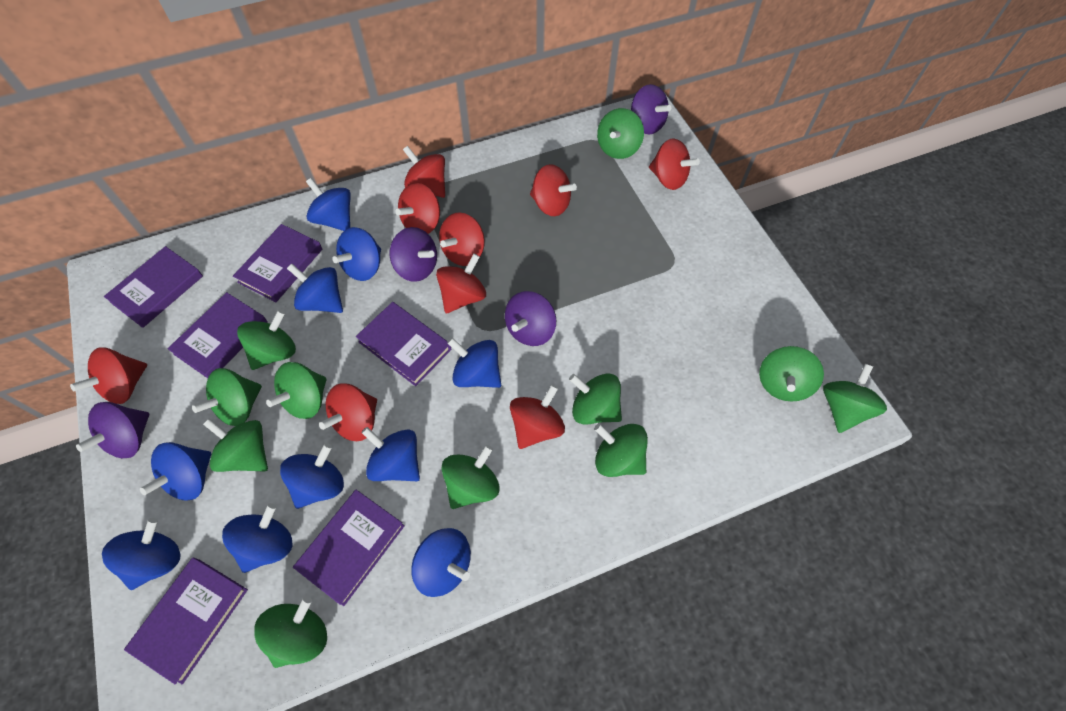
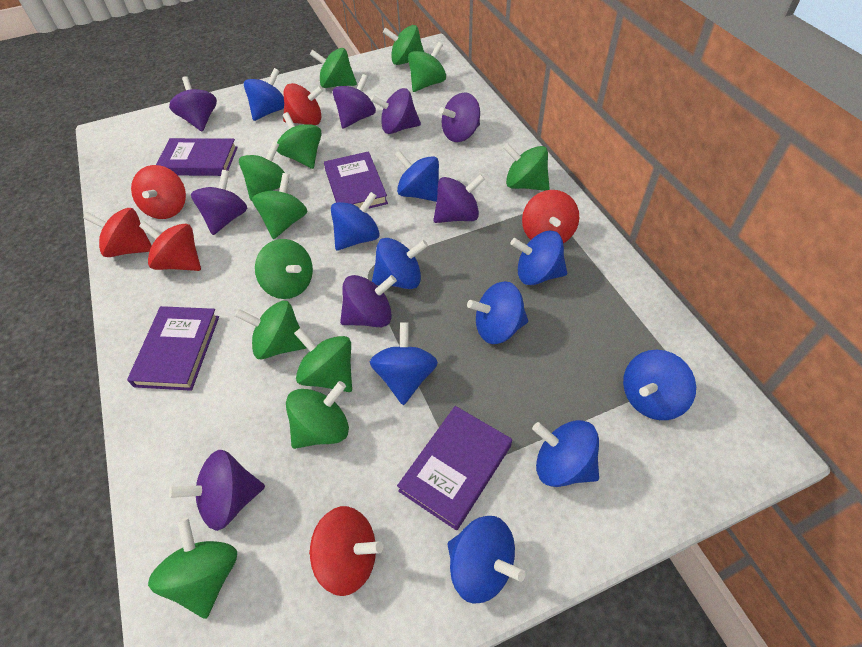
green spinning top: [192,368,262,426] [203,418,268,472] [237,310,296,370] [254,596,327,668] [266,362,327,419] [441,445,500,509] [569,374,622,425] [594,424,648,477] [597,108,644,159] [759,346,824,402] [823,364,887,433] = 11 -> [148,518,237,619] [235,301,307,359] [239,142,289,201] [252,173,307,239] [255,239,313,299] [277,112,321,169] [286,381,349,449] [294,328,352,392] [310,48,357,88] [383,25,424,65] [408,42,446,92] [503,143,550,191] = 12
purple book: [104,246,203,328] [124,557,248,684] [168,292,268,378] [233,224,322,302] [293,490,405,606] [356,302,451,386] = 6 -> [127,306,219,391] [156,138,238,176] [324,151,388,209] [397,406,512,530] = 4
purple spinning top: [76,402,149,458] [390,227,437,282] [505,291,556,346] [631,84,671,134] = 4 -> [169,76,217,131] [169,450,265,531] [191,170,247,235] [333,74,376,129] [340,275,397,327] [371,88,421,134] [433,174,485,223] [439,92,480,142] = 8
red spinning top: [70,348,147,404] [319,383,377,441] [396,183,440,234] [403,146,445,198] [436,254,486,313] [439,212,485,266] [510,385,565,449] [530,164,577,216] [649,139,700,190] = 9 -> [83,208,152,257] [131,165,186,219] [139,221,201,271] [283,83,324,125] [309,506,383,596] [522,190,579,243] = 6

